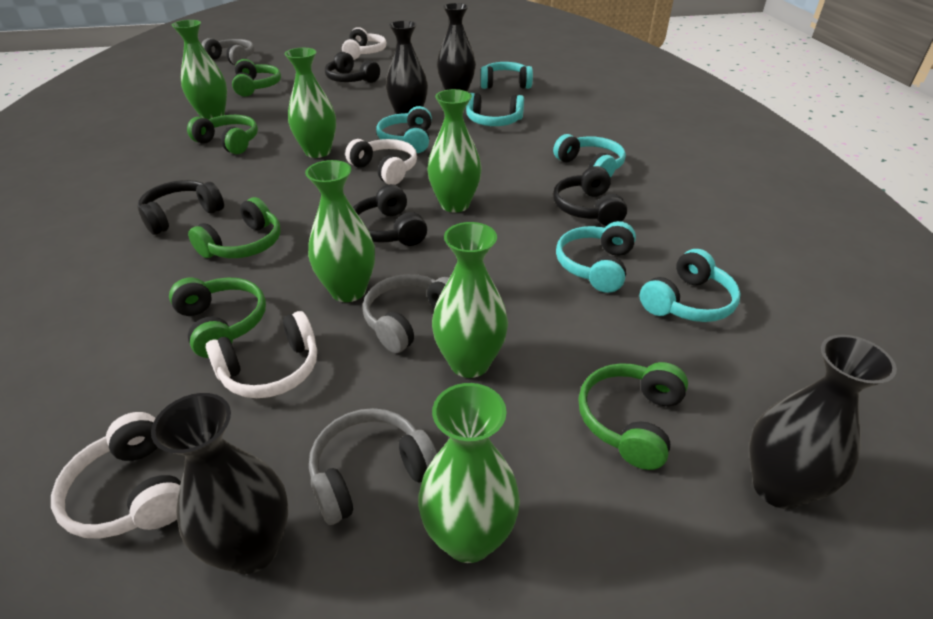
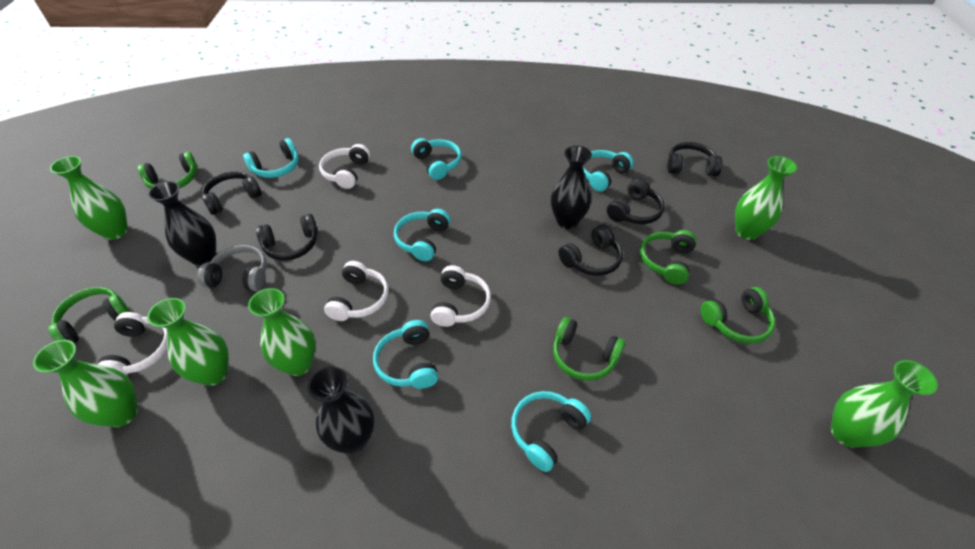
black headphones: [138,180,224,235] [325,52,380,83] [353,184,427,246] [553,166,627,226] = 4 -> [202,171,262,215] [256,214,318,261] [558,225,623,276] [607,178,665,224] [667,142,723,176] = 5
black vase: [151,393,288,574] [386,21,428,114] [437,3,476,92] [750,335,897,509] = 4 -> [148,181,216,266] [308,366,374,454] [551,146,592,229] = 3
grey headphones: [201,38,255,65] [309,408,437,525] [363,274,449,353] = 3 -> [197,245,267,291] = 1

